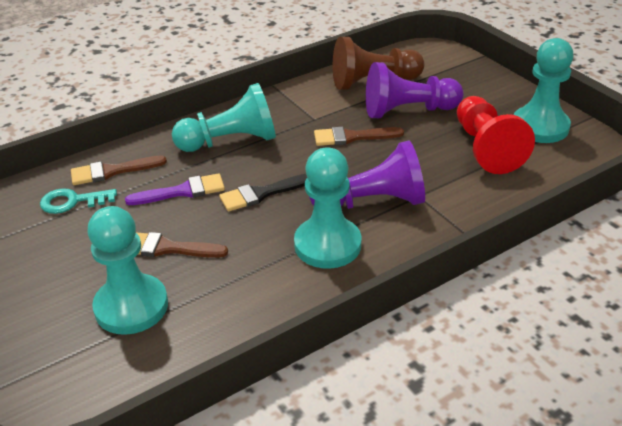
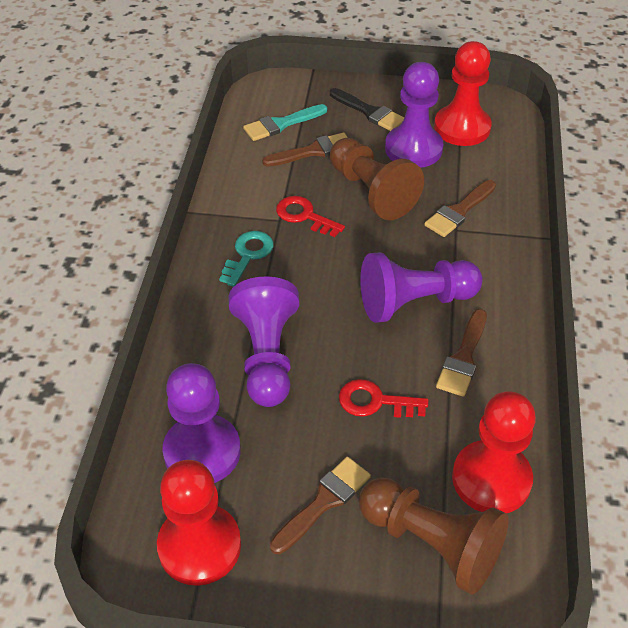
brown brush: [71,155,167,185] [137,232,228,258] [314,127,404,146] = 3 -> [262,133,348,167] [270,457,371,554] [424,180,496,237] [436,309,487,397] = 4
brown pawn: [333,37,424,90] = 1 -> [330,138,424,220] [359,477,509,595] = 2
purple brush: [125,173,225,205] = 1 -> none = 0
purple pawn: [309,141,425,209] [366,62,464,118] = 2 -> [162,363,241,483] [228,276,299,407] [360,252,483,323] [385,62,443,168] = 4
red key: none = 0 -> [276,196,345,237] [339,379,428,418] = 2
red pawn: [457,96,535,174] = 1 -> [157,460,241,586] [434,41,492,146] [452,391,536,513] = 3
turquoise brush: none = 0 -> [243,104,327,141] = 1
turquoise pawn: [87,206,168,335] [172,83,276,152] [294,148,361,269] [514,38,574,143] = 4 -> none = 0

